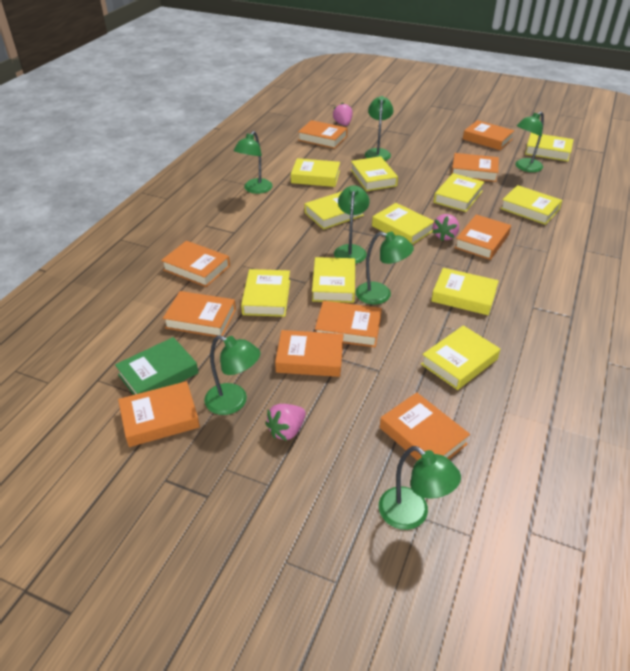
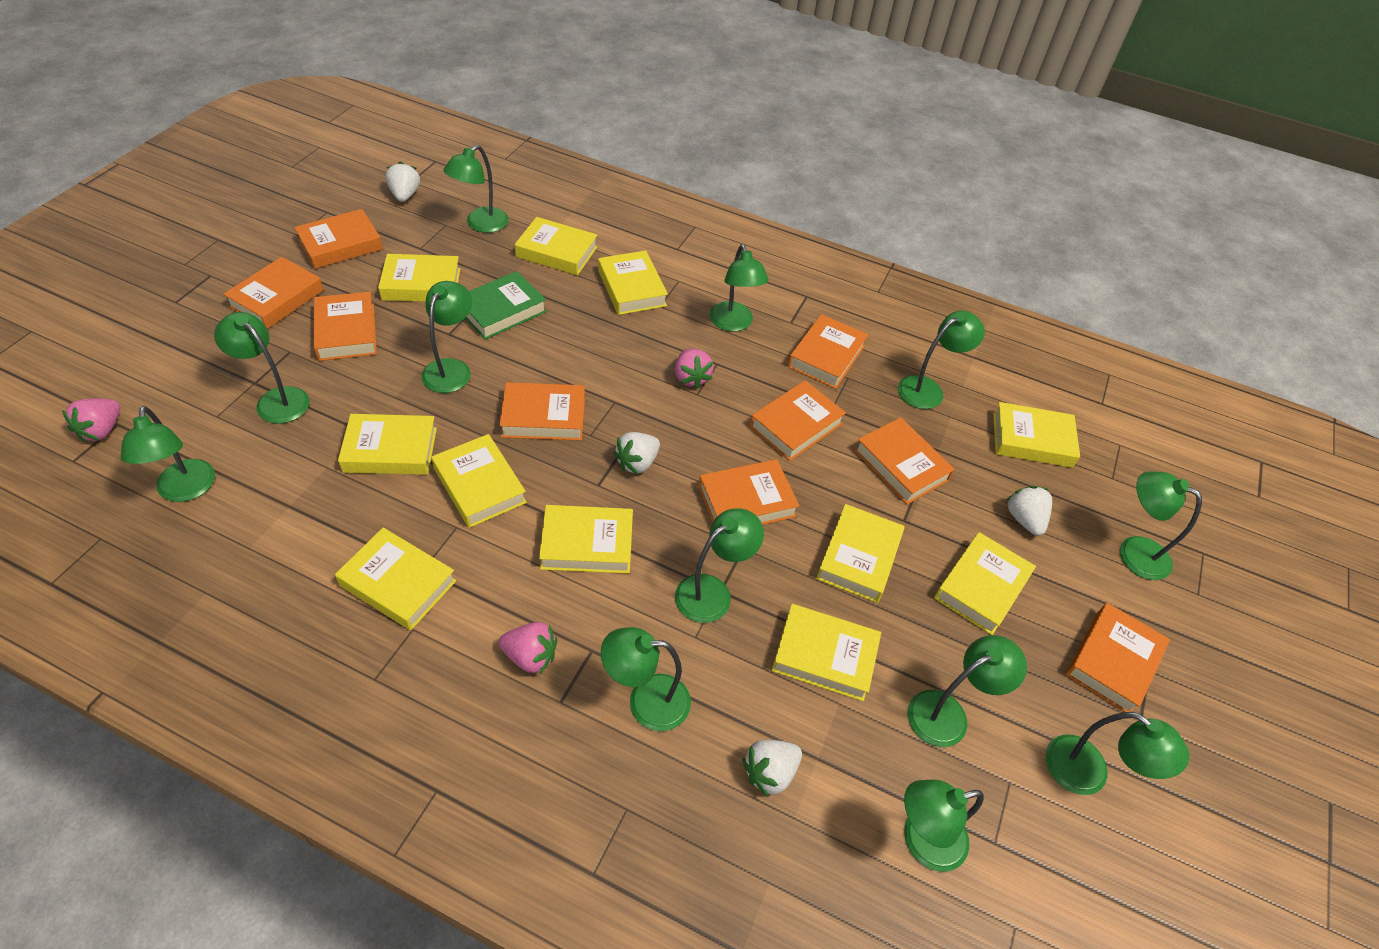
green lamp: [204,335,260,415] [234,131,273,194] [334,185,370,264] [356,232,414,305] [365,96,393,161] [379,446,461,530] [516,112,544,172] = 7 -> [121,406,215,502] [214,312,309,424] [421,281,472,393] [444,145,508,233] [601,627,691,731] [675,509,764,623] [709,244,768,332] [898,311,985,409] [904,780,984,872] [907,635,1027,747] [1046,712,1189,795] [1120,472,1202,580] = 12
orange book: [118,381,200,447] [161,241,230,287] [163,291,236,337] [275,330,344,377] [298,120,348,149] [315,301,382,347] [380,392,470,461] [451,153,499,182] [455,214,511,260] [463,120,515,150] = 10 -> [223,257,323,329] [294,209,383,269] [314,292,377,361] [499,382,585,441] [698,459,799,525] [749,380,846,461] [788,314,868,389] [854,417,955,504] [1066,603,1170,712] = 9
white strawberry: none = 0 -> [385,162,420,202] [613,432,660,474] [742,740,802,798] [1006,486,1052,536] = 4

